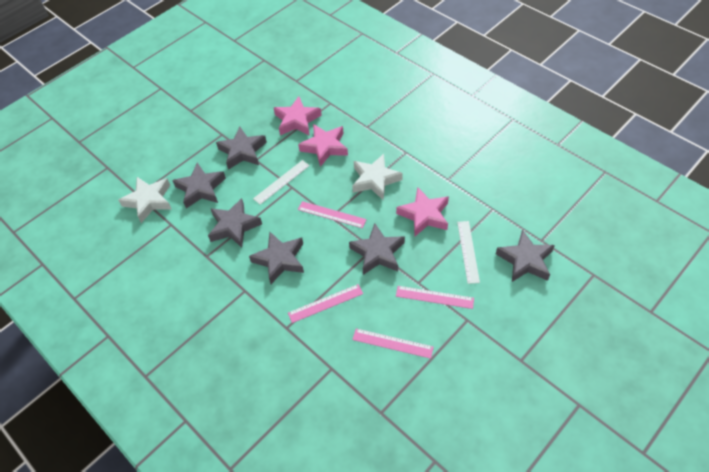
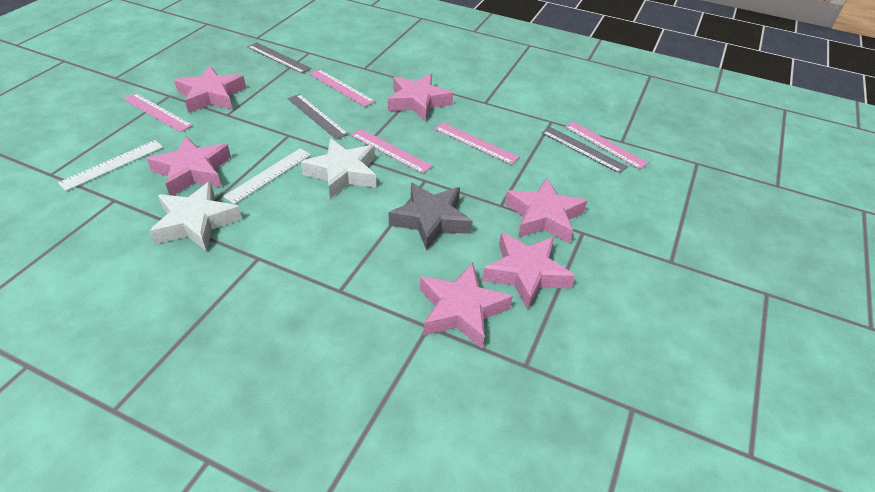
grey ruler: none = 0 -> [247,42,311,74] [287,94,349,140] [542,127,628,174] = 3
grey star: [172,162,226,209] [208,198,262,248] [216,127,267,170] [249,232,304,284] [349,223,405,275] [496,229,555,282] = 6 -> [389,183,473,251] = 1
pink ruler: [288,284,363,323] [298,201,367,228] [352,328,434,359] [396,286,474,309] = 4 -> [124,93,193,132] [309,69,375,107] [351,129,432,174] [434,122,519,165] [565,121,648,170] = 5
pink star: [274,96,322,136] [298,124,348,167] [396,187,449,236] = 3 -> [147,136,231,196] [174,66,246,113] [388,74,453,121] [420,263,513,349] [482,232,575,310] [505,178,588,244] = 6

